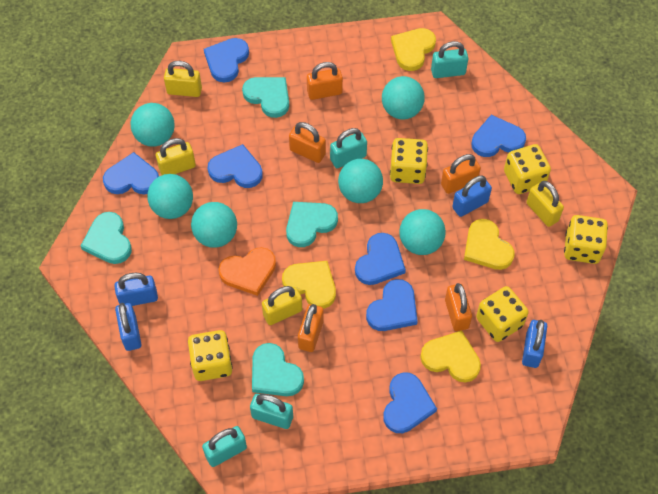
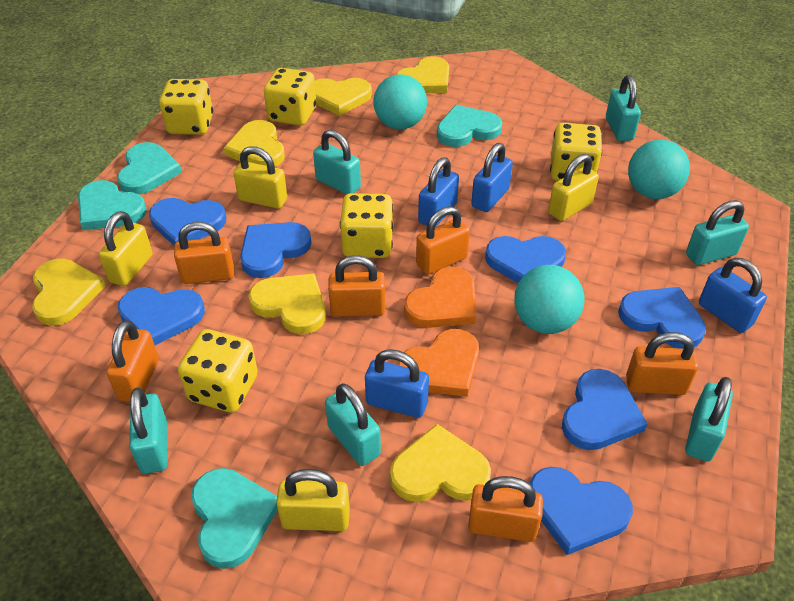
orange heart: [219,247,276,296] = 1 -> [397,329,479,397] [404,266,476,328] = 2
orange padlock: [289,122,326,163] [298,304,324,352] [307,62,343,100] [441,154,481,194] [445,283,472,331] = 5 -> [107,320,159,402] [174,222,234,284] [328,255,385,317] [416,206,470,274] [468,476,543,542] [626,332,698,395] = 6
turquoise ball: [131,103,175,147] [147,174,193,219] [191,202,237,248] [338,159,383,203] [382,76,425,119] [399,209,446,255] = 6 -> [374,74,427,129] [514,265,584,334] [628,140,690,199] = 3
turquoise padlock: [202,426,247,467] [250,394,293,429] [330,128,367,168] [431,41,468,78] = 4 -> [129,388,167,474] [313,130,361,194] [325,383,381,466] [606,75,641,141] [685,377,733,462] [686,200,749,265] = 6
yellow heart: [282,261,336,309] [391,28,436,71] [420,331,481,382] [464,219,514,270] = 4 -> [32,259,106,326] [224,120,285,167] [249,273,326,334] [315,78,372,116] [390,424,491,502] [396,56,449,93] = 6

